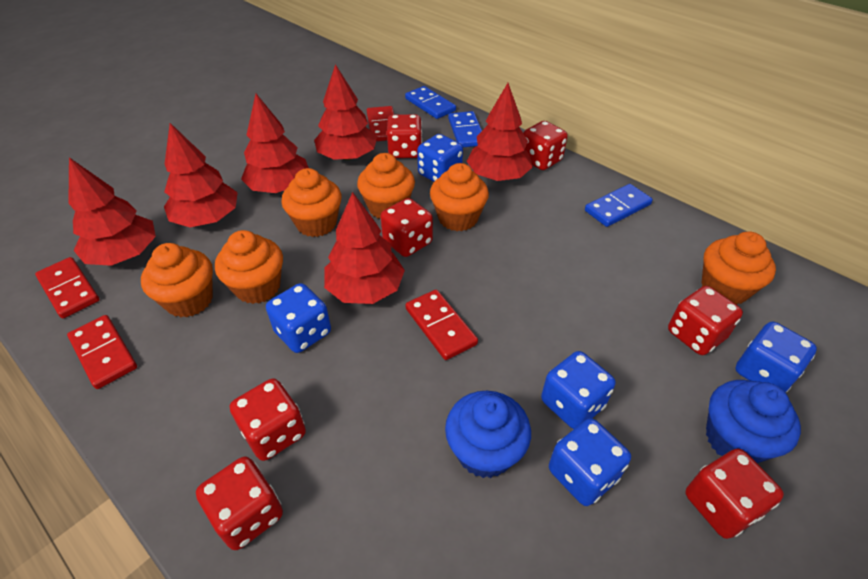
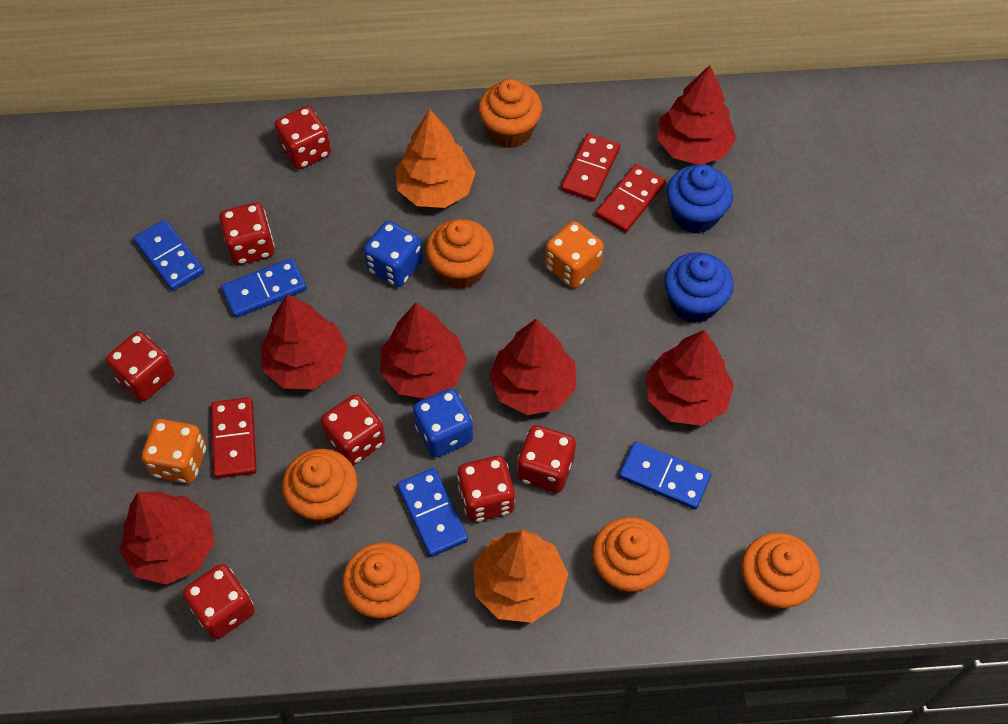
blue dice: [266,283,331,353] [417,134,463,182] [541,351,615,429] [549,418,631,506] [735,322,817,393] = 5 -> [364,221,423,287] [413,388,473,458] = 2
blue domino: [405,86,456,119] [448,111,482,147] [585,184,653,227] = 3 -> [133,220,205,291] [221,258,307,318] [397,468,468,557] [619,441,711,509] = 4
orange dice: none = 0 -> [142,419,206,483] [545,221,604,288] = 2
orange tree: none = 0 -> [396,109,476,208] [473,529,568,623] = 2
red domino: [35,257,100,318] [67,315,137,389] [367,106,394,141] [405,290,478,360] = 4 -> [211,397,257,478] [561,133,620,201] [596,164,666,233] = 3

